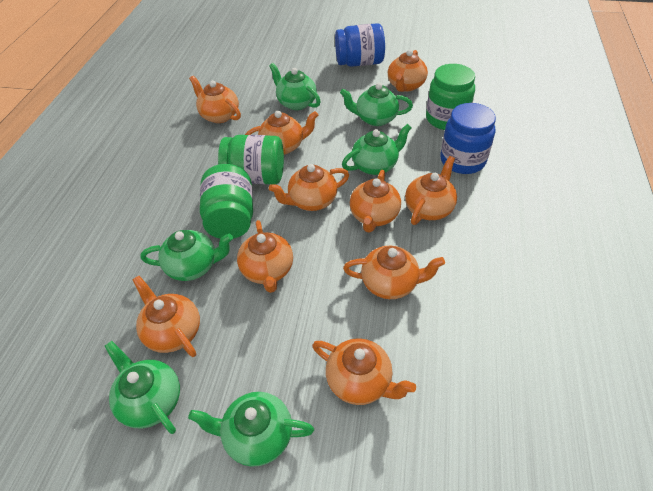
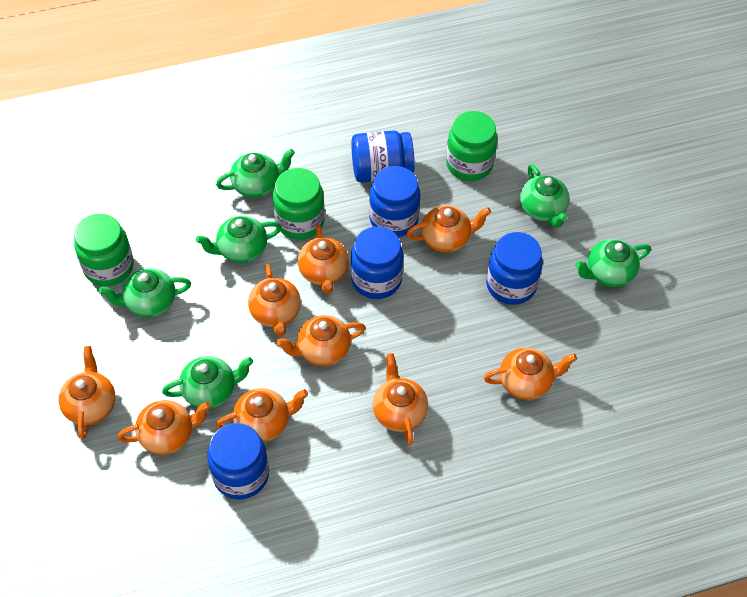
blue jar: [335,23,385,67] [440,103,496,174] = 2 -> [207,423,269,499] [351,130,415,183] [351,226,404,299] [369,166,420,237] [486,232,543,305] = 5
orange teapot: [133,276,200,357] [189,76,241,123] [237,220,293,293] [245,111,318,155] [269,164,349,211] [312,338,416,405] [343,246,445,299] [350,170,401,233] [388,50,428,92] [405,156,457,225] = 10 -> [59,346,115,439] [117,400,211,455] [216,388,308,442] [248,264,301,336] [277,315,366,366] [298,224,349,294] [373,353,428,445] [406,206,491,253] [484,348,577,400] = 9

